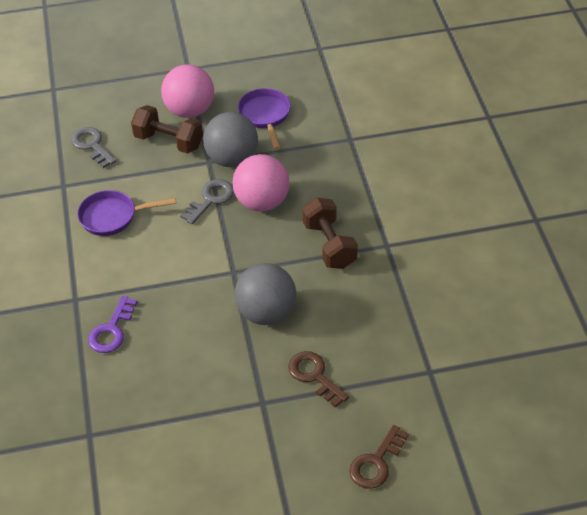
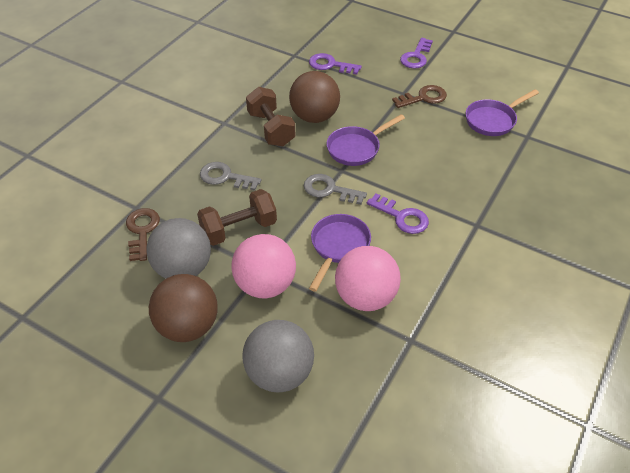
brown ball: none = 0 -> [149,274,218,342] [289,71,340,123] = 2
purple key: [88,296,137,353] = 1 -> [309,53,362,75] [367,193,429,234] [400,38,433,69] = 3
purple pan: [77,190,176,236] [238,88,291,150] = 2 -> [309,214,371,292] [327,114,405,166] [466,89,539,136] = 3

